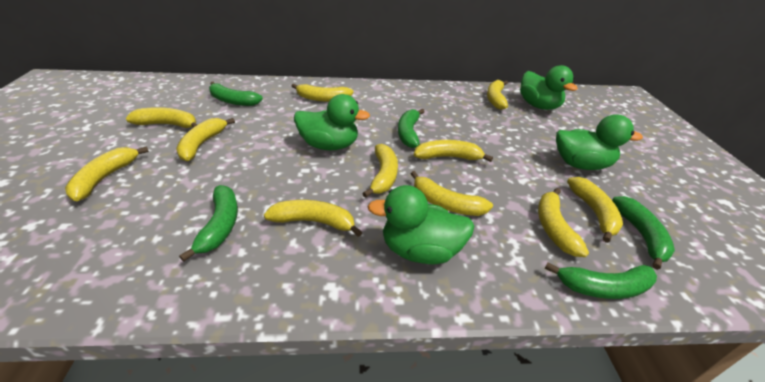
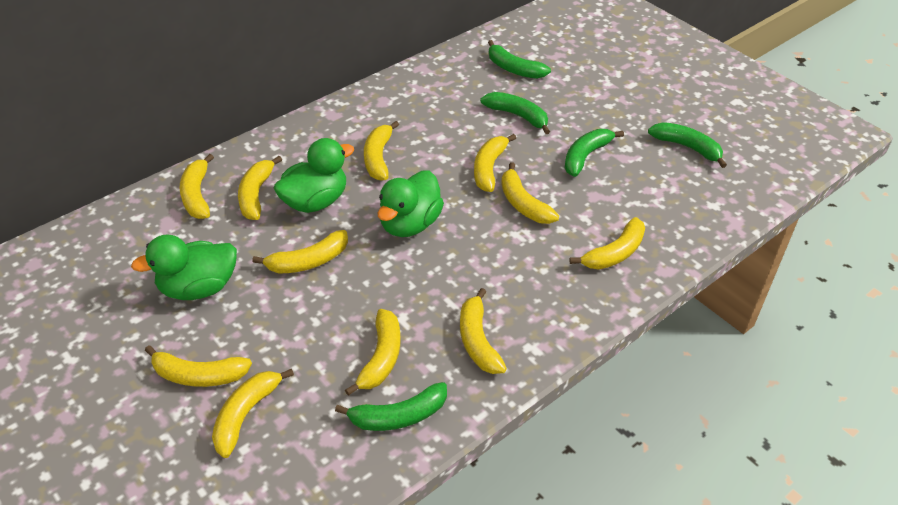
green duck: [294,94,370,150] [367,185,475,264] [520,65,578,110] [556,114,643,170] = 4 -> [131,235,237,300] [274,138,354,213] [377,170,444,237] = 3

